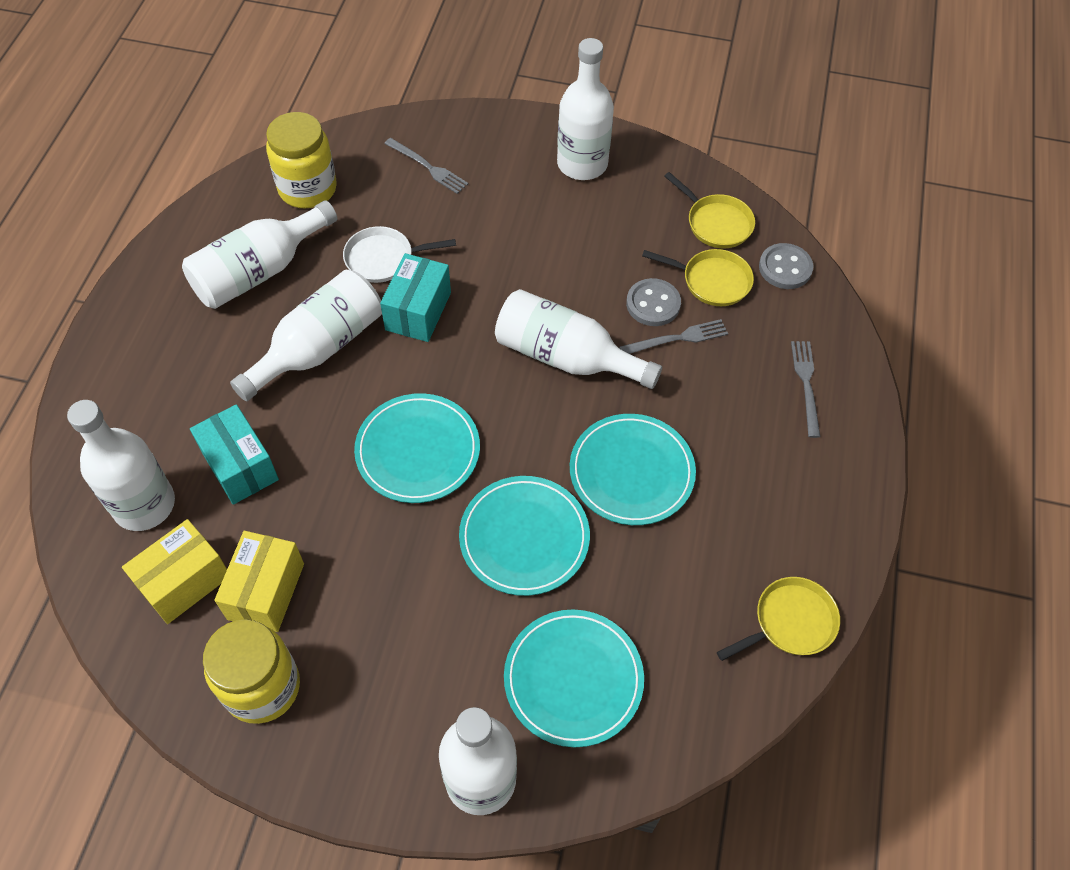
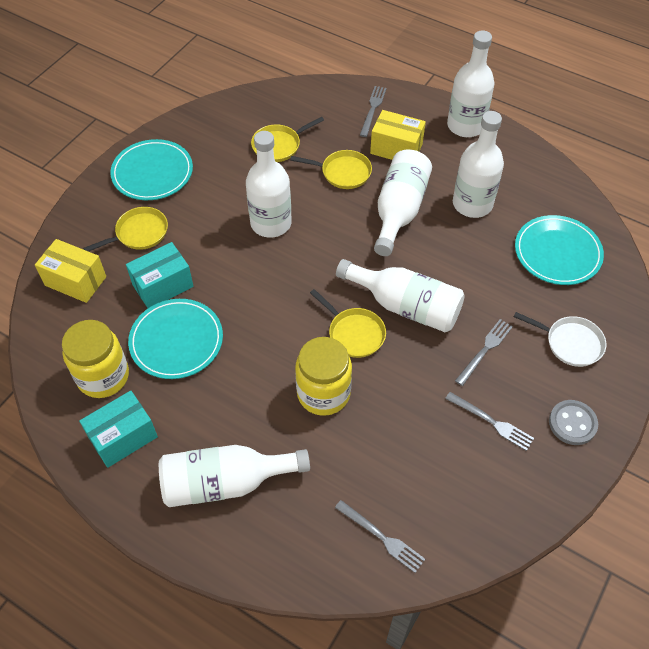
grey button: [626,278,681,326] [759,243,813,289] = 2 -> [549,400,598,445] = 1
grey fork: [384,138,468,194] [619,319,728,354] [791,341,820,438] = 3 -> [335,500,425,573] [360,86,387,137] [445,392,534,451] [455,319,513,386] = 4
turquoise plate: [354,393,480,503] [459,476,590,596] [504,609,644,747] [570,414,696,525] = 4 -> [110,139,193,200] [128,299,223,379] [515,215,604,285] = 3
yellow pan: [642,249,754,306] [664,172,755,248] [717,577,840,661] = 3 -> [83,207,168,252] [251,117,324,162] [290,150,372,189] [310,289,386,358] = 4

